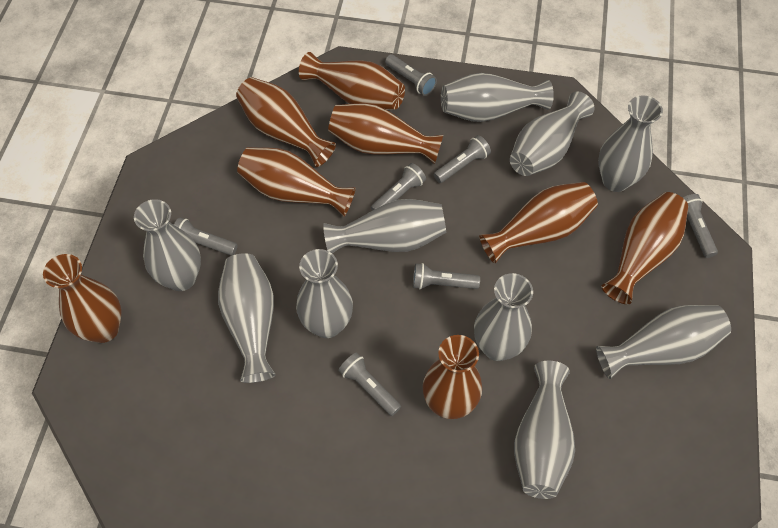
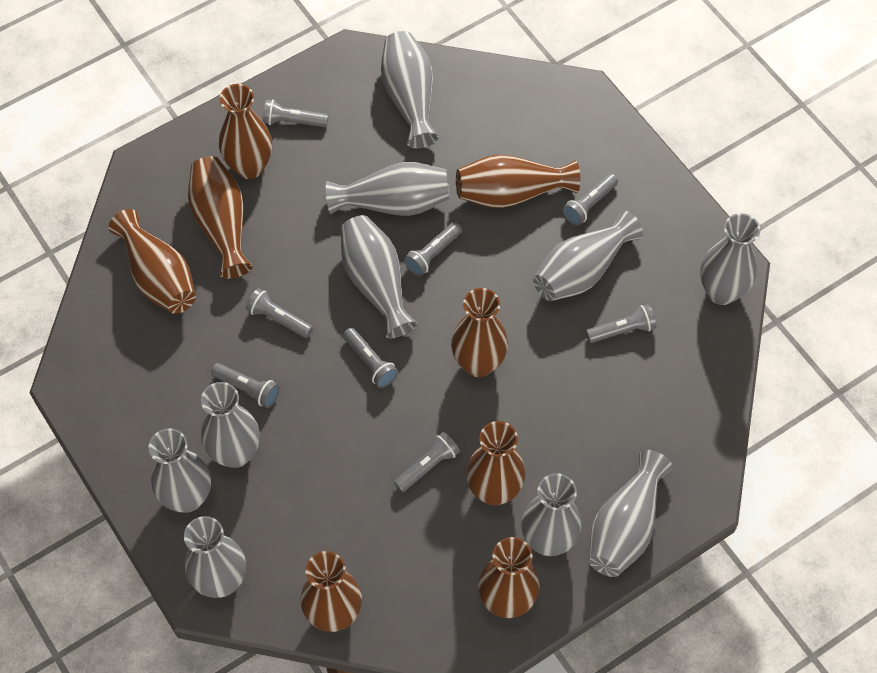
grey flashlight: [174,218,238,256] [338,353,401,416] [371,163,426,211] [385,54,437,96] [413,263,480,290] [434,135,491,183] [683,194,718,258] = 7 -> [211,363,279,408] [246,288,313,338] [263,100,328,127] [343,328,398,388] [394,432,460,492] [404,222,462,276] [563,173,618,226] [586,304,656,343] = 8

